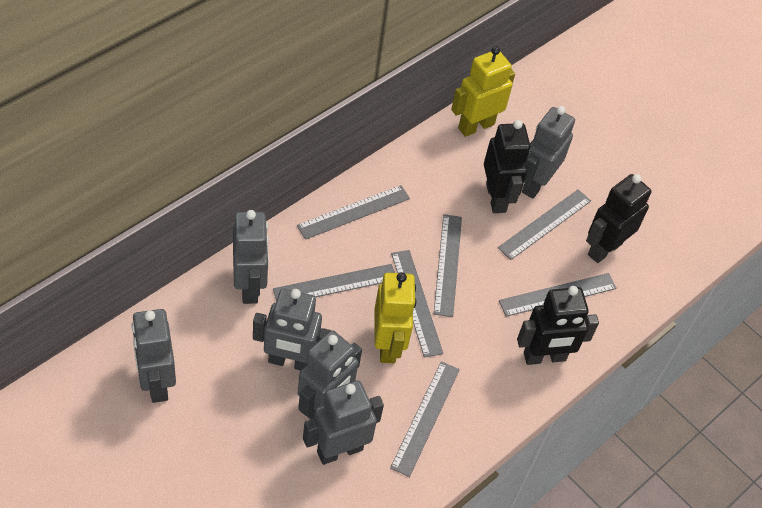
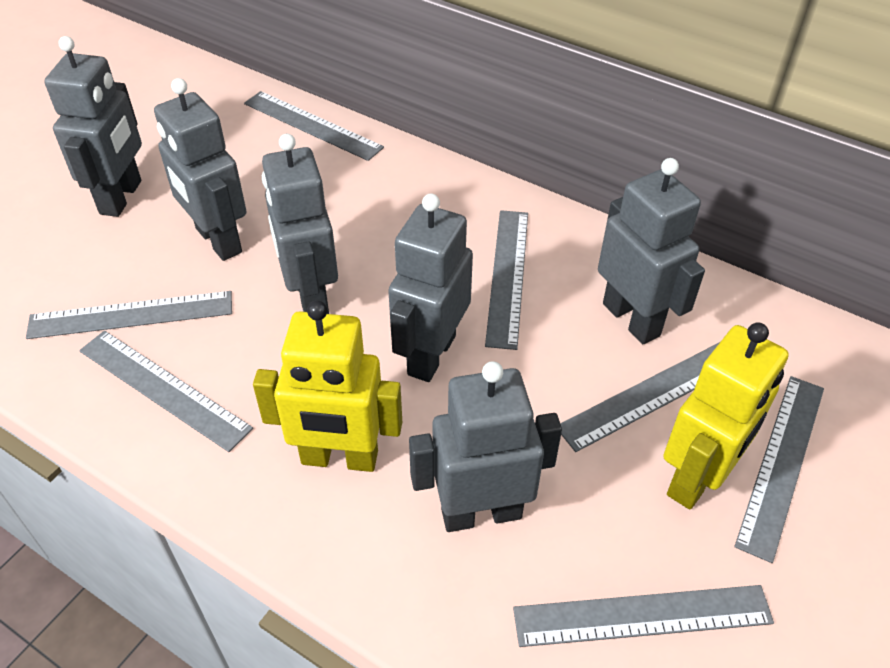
black robot: [484,120,531,213] [517,286,599,365] [586,174,652,263] = 3 -> none = 0

